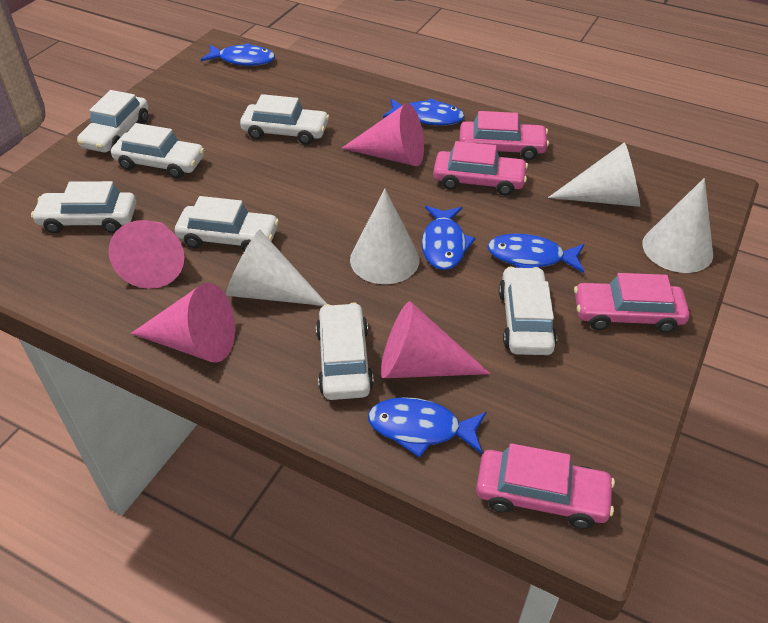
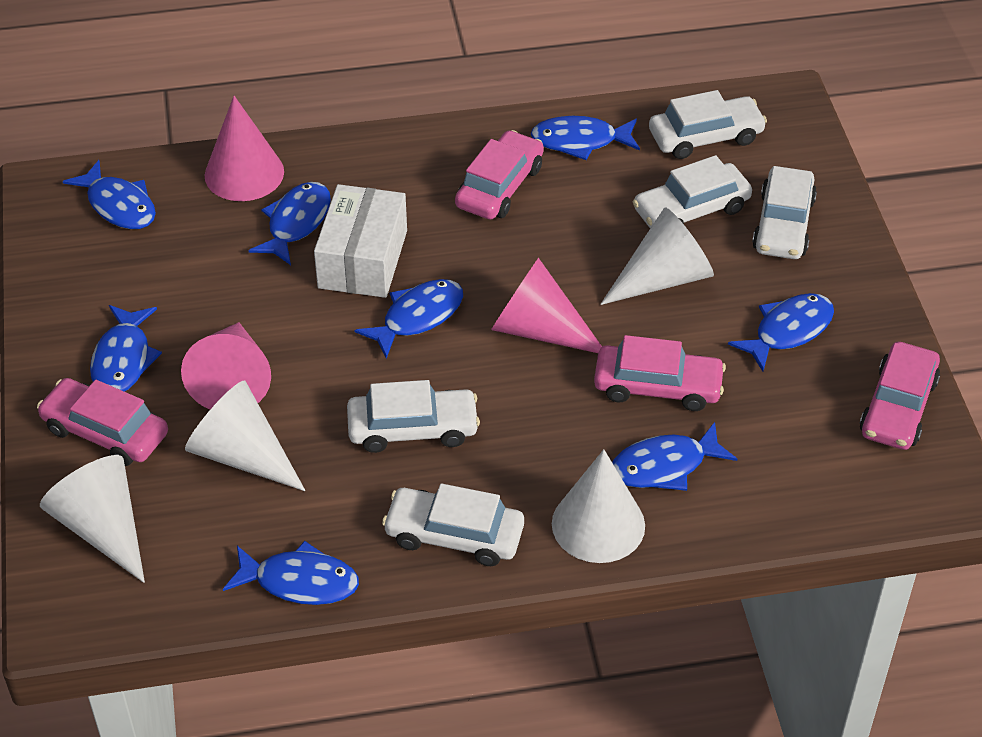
blue fish: [201,43,275,66] [368,397,486,458] [383,98,465,126] [422,206,476,270] [487,233,584,273] = 5 -> [63,160,156,229] [90,305,162,392] [223,541,359,605] [249,182,331,265] [354,279,463,359] [531,116,640,160] [612,422,737,491] [728,293,834,372] = 8
pink cone: [108,220,184,289] [131,283,235,362] [341,103,424,166] [381,301,491,378] = 4 -> [181,322,271,409] [205,96,284,201] [491,258,602,353] = 3
white box: none = 0 -> [314,184,407,298] = 1
white car: [31,181,136,233] [77,90,148,153] [111,123,205,179] [175,196,279,251] [240,94,329,145] [316,302,374,400] [499,266,557,355] = 7 -> [347,380,480,453] [382,483,524,566] [633,155,752,228] [649,90,767,159] [752,166,817,259] = 5

